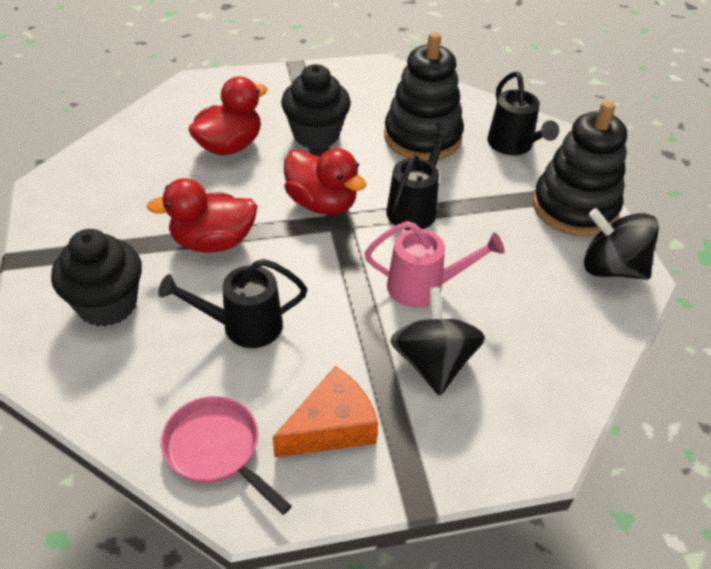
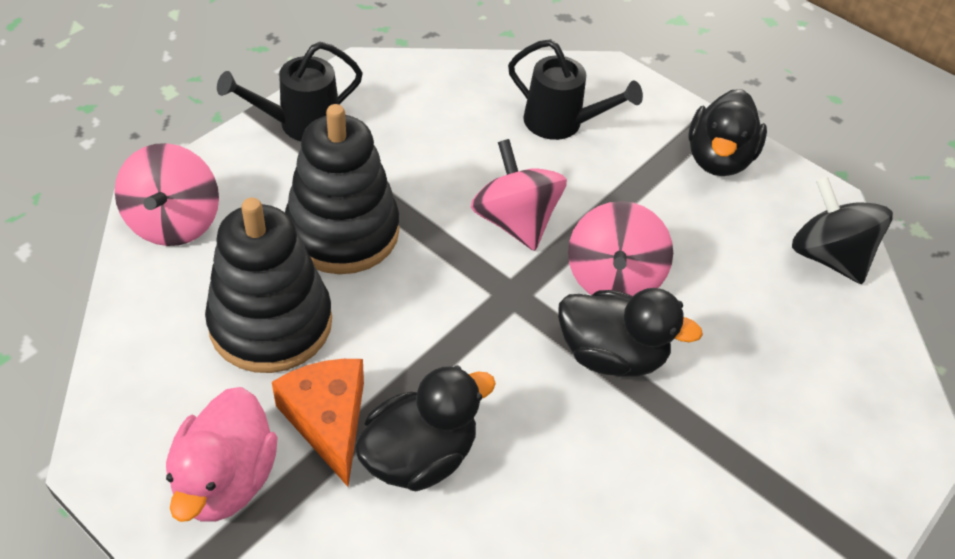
black cupcake: [51,229,142,327] [281,64,351,149] = 2 -> none = 0
black duck: none = 0 -> [355,365,496,491] [558,288,703,377] [689,89,767,176] = 3
black spinning top: [390,287,485,396] [584,208,659,280] = 2 -> [792,177,893,284] = 1
black watering can: [158,259,307,348] [386,123,455,230] [487,72,559,155] = 3 -> [217,42,363,141] [508,39,643,140] = 2
pink duck: none = 0 -> [166,387,278,522] = 1
pink pan: [161,396,292,515] = 1 -> none = 0
pink spinning top: none = 0 -> [115,143,219,246] [471,139,567,251] [568,201,673,296] = 3
pink watering can: [364,221,505,307] = 1 -> none = 0
red duck: [147,178,258,253] [188,76,267,155] [284,148,366,215] = 3 -> none = 0

